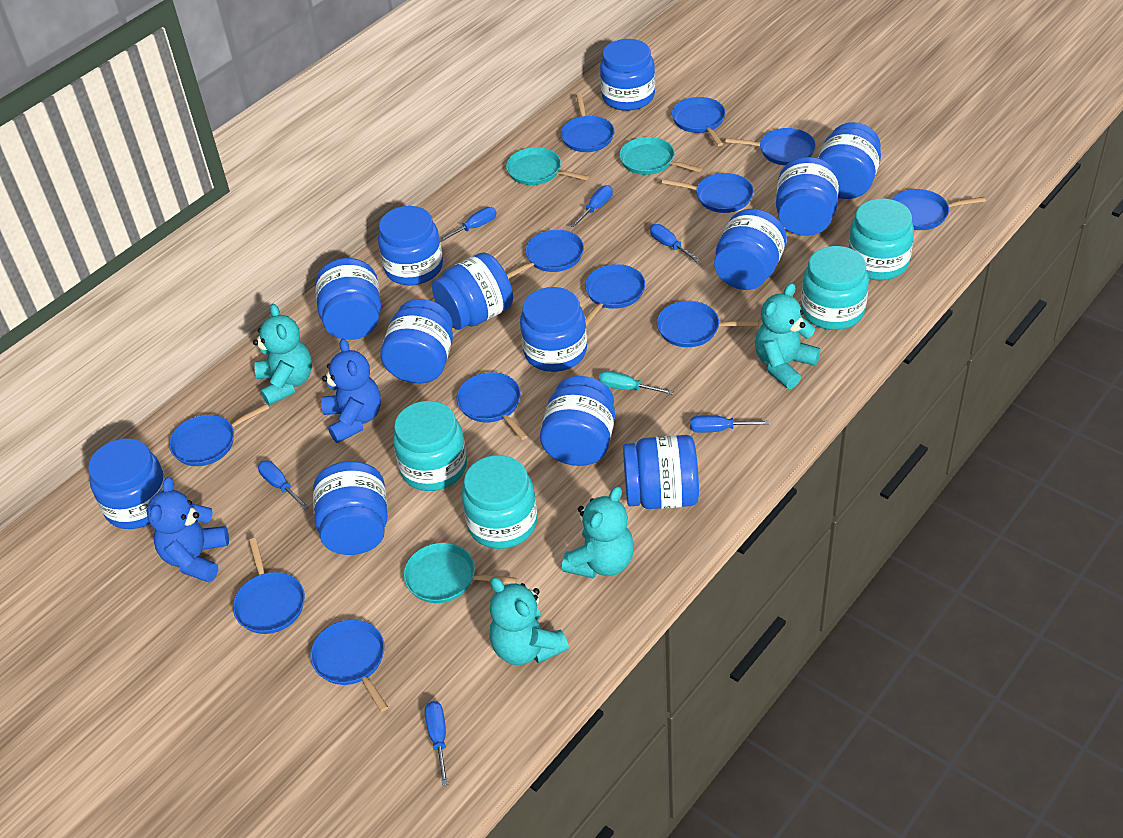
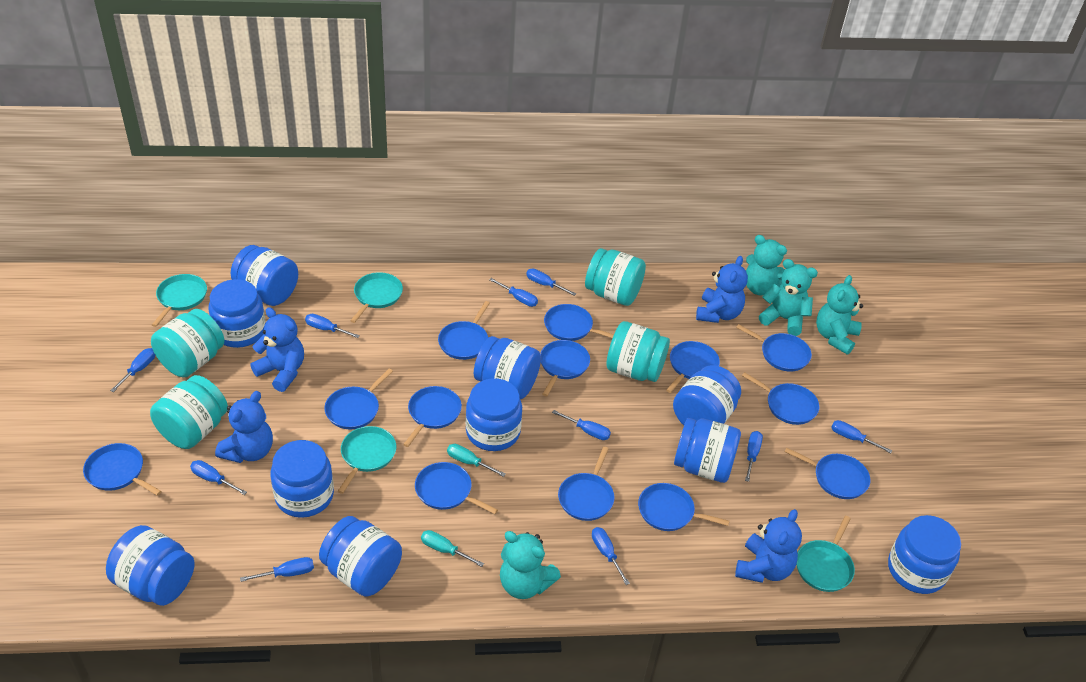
blue jar: [88,438,166,529] [313,461,388,555] [315,258,381,340] [378,206,443,285] [381,299,453,384] [432,252,513,330] [520,287,587,372] [540,376,615,466] [600,39,655,111] [623,435,699,509] [714,209,787,290] [776,157,839,236] [818,122,881,199] = 13 -> [106,525,194,606] [209,279,266,348] [231,245,298,306] [270,440,334,518] [319,516,402,596] [466,378,522,451] [474,336,541,399] [673,365,741,425] [674,418,741,483] [888,515,961,594] = 10
blue pan: [169,404,269,466] [233,538,305,634] [310,620,388,712] [457,372,528,440] [507,230,584,279] [561,93,615,152] [585,264,645,326] [657,301,759,347] [662,173,754,213] [672,97,726,146] [725,128,816,166] [892,189,986,230] = 12 -> [83,443,162,496] [324,368,393,429] [403,386,462,447] [415,462,498,514] [438,301,490,360] [540,340,590,397] [544,304,614,341] [558,447,615,521] [638,483,729,531] [666,341,720,393] [736,324,812,372] [742,372,819,425] [784,447,870,499] = 13
blue screwdriver: [258,461,309,510] [425,701,448,786] [440,207,497,242] [571,185,613,227] [650,224,701,263] [690,415,770,433] = 6 -> [110,348,155,392] [190,460,247,495] [240,557,314,582] [305,314,360,338] [489,278,538,307] [526,269,576,296] [552,410,611,440] [592,527,630,585] [745,431,763,482] [831,420,892,453] = 10
blue teddy bear: [147,477,229,582] [321,339,381,443] = 2 -> [215,391,273,463] [250,307,304,392] [696,256,748,323] [735,509,802,583] = 4
turquoise pan: [404,543,517,603] [506,147,589,185] [619,137,702,175] = 3 -> [152,274,207,327] [338,426,396,494] [350,272,403,323] [796,516,855,592] = 4
turquoise screwdriver: [599,371,673,394] = 1 -> [421,530,484,567] [447,444,506,477] = 2

